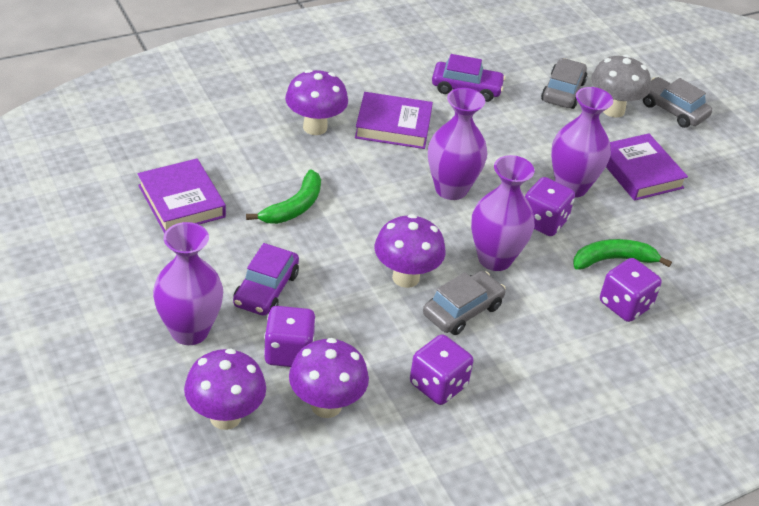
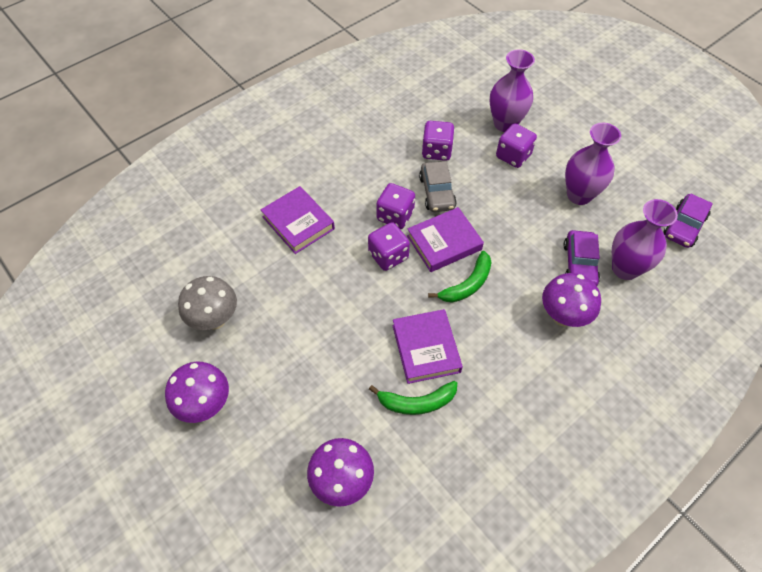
grey car: [423,271,506,335] [541,58,587,109] [643,77,712,128] = 3 -> [419,161,457,212] = 1
purple mushroom: [184,348,266,430] [285,69,348,135] [289,338,369,418] [375,214,446,288] = 4 -> [165,362,229,423] [307,438,374,507] [542,273,601,327] = 3
purple vase: [153,222,223,345] [428,88,488,200] [471,155,535,271] [551,87,613,198] = 4 -> [490,49,535,132] [565,123,621,205] [612,199,678,280] = 3

